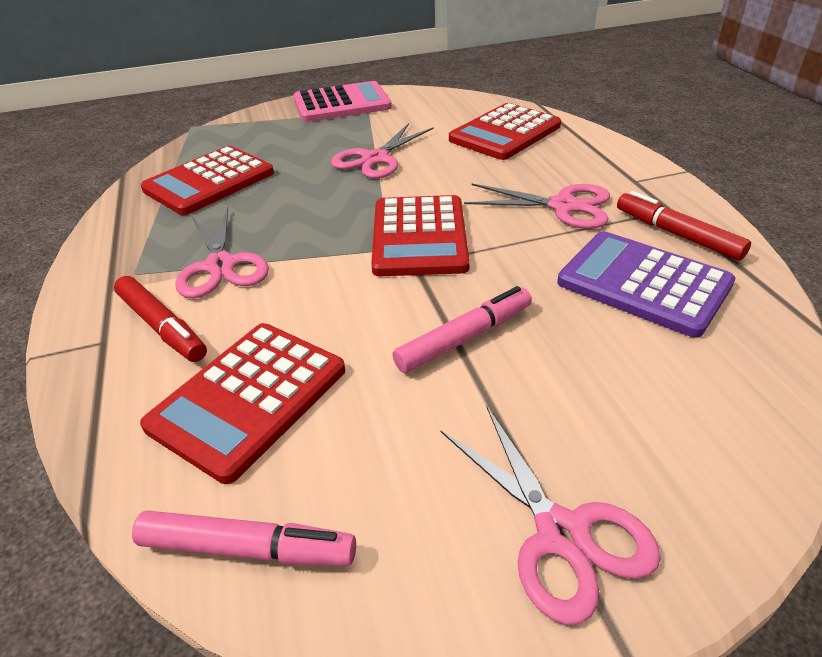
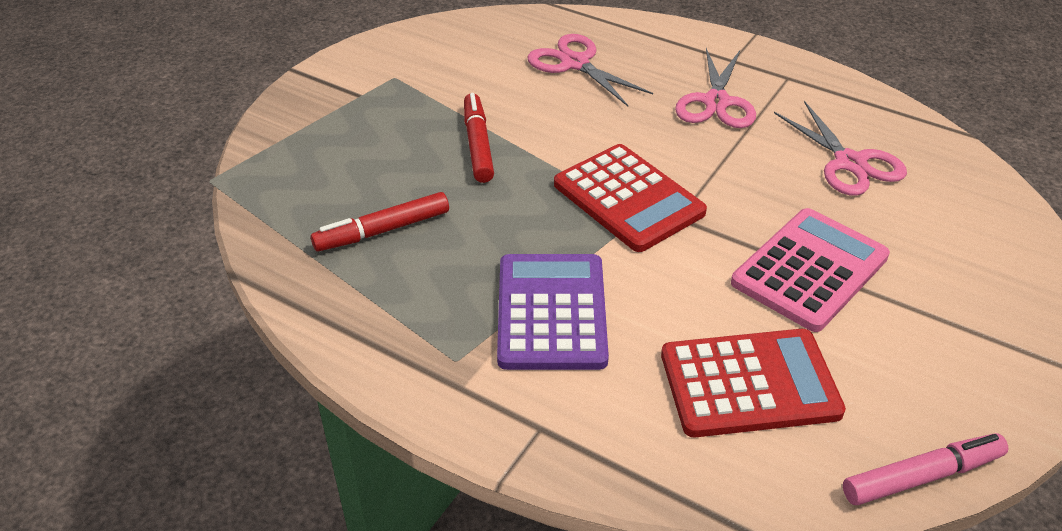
pink marker: [132,511,356,566] [392,286,532,373] = 2 -> [843,433,1008,505] = 1
pink scissors: [175,207,269,298] [331,123,434,179] [440,405,661,625] [464,183,610,229] = 4 -> [527,34,653,106] [675,48,756,128] [774,101,907,196] = 3
red calculator: [140,323,345,484] [141,146,274,215] [371,195,470,276] [449,103,561,160] = 4 -> [554,144,707,252] [661,329,846,438] = 2

